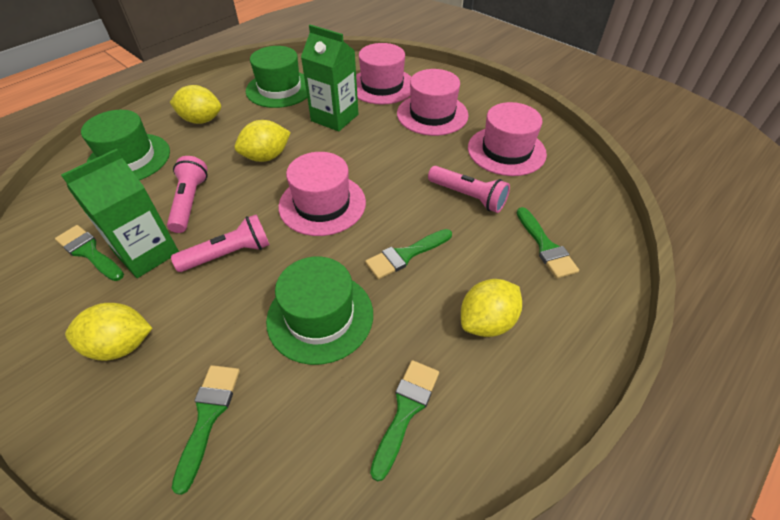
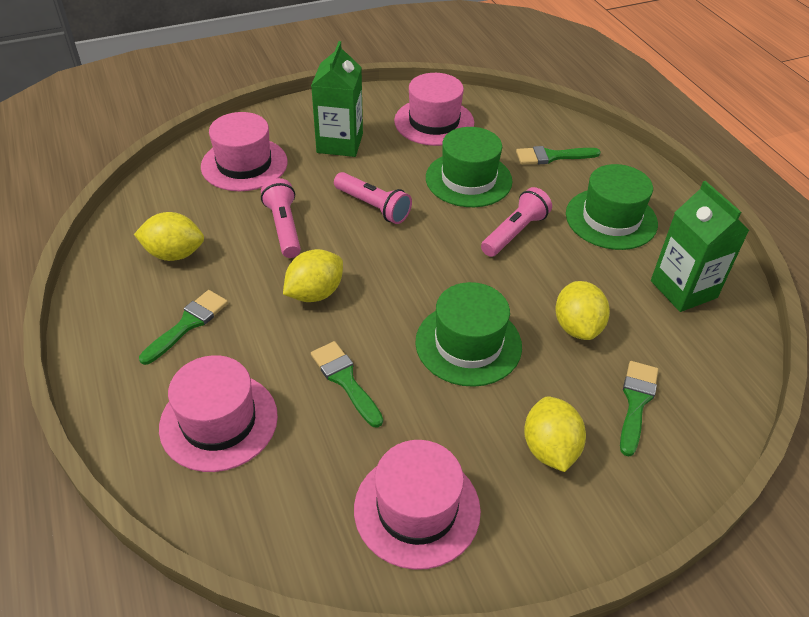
green brush: [55,225,124,281] [172,365,240,495] [365,229,452,279] [370,360,439,481] [517,207,579,279] = 5 -> [139,290,228,365] [311,341,383,428] [516,146,601,165] [620,361,658,457] = 4

